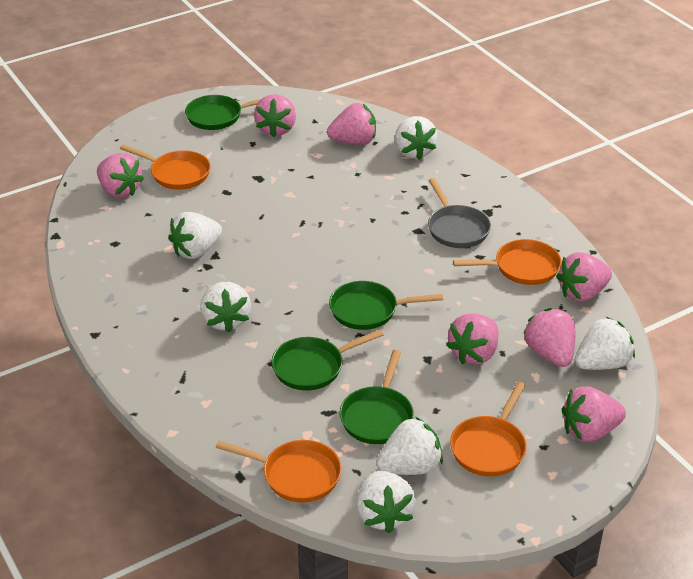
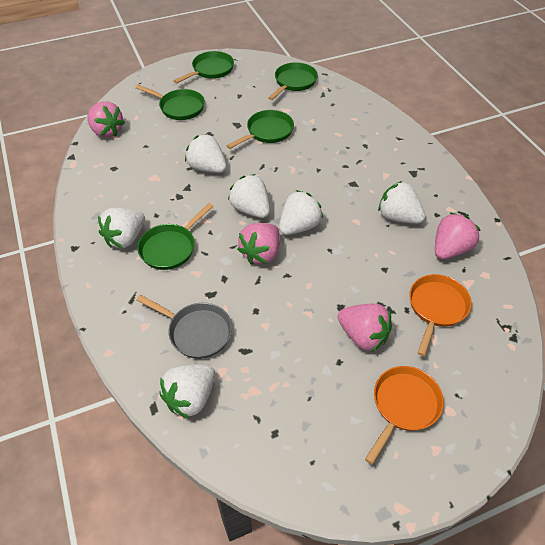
green pan: [185,95,261,130] [272,330,383,391] [329,281,443,330] [340,350,414,444] = 4 -> [135,85,205,120] [137,203,213,270] [174,51,234,83] [226,110,294,149] [268,62,318,100] = 5
orange pan: [120,144,211,190] [216,440,342,503] [450,382,527,477] [453,239,561,285] = 4 -> [365,366,444,465] [409,274,472,356] = 2
pink strawberry: [97,153,144,198] [254,94,296,138] [327,103,376,145] [446,314,499,364] [523,308,575,367] [556,252,612,302] [561,386,626,442] = 7 -> [88,101,125,137] [237,223,280,265] [338,304,392,352] [435,212,481,259] = 4

